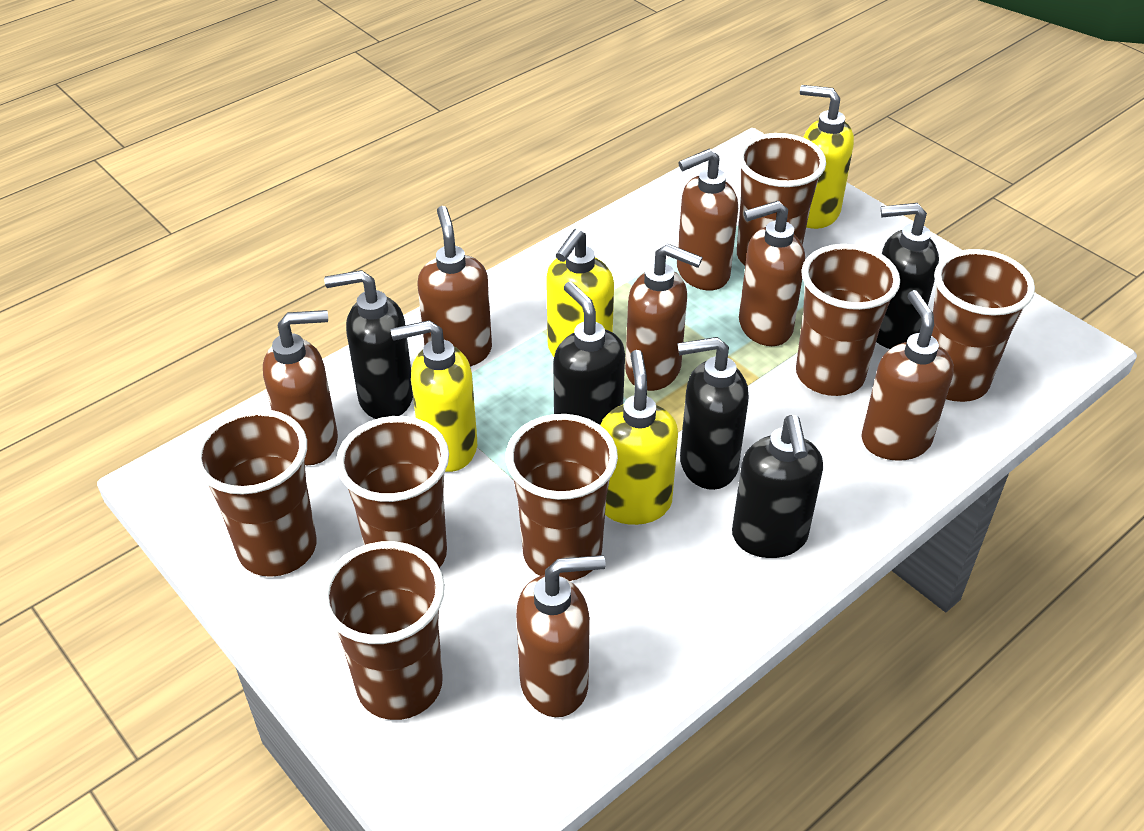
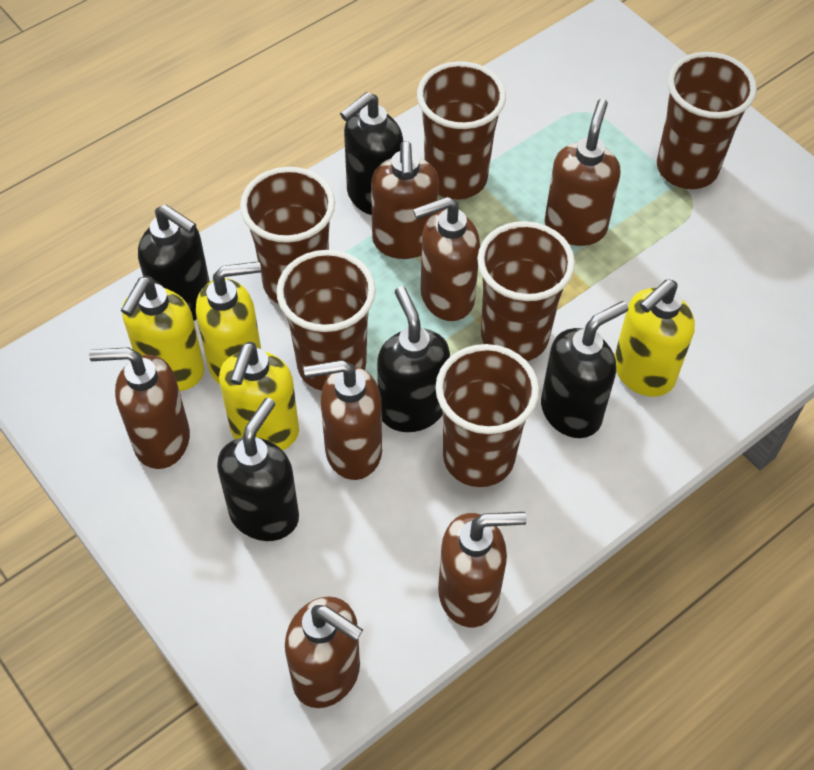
brown cup: [194,409,316,577] [320,541,445,720] [336,416,449,568] [505,414,618,581] [737,133,826,265] [796,244,900,396] [931,249,1035,402] = 7 -> [240,167,335,304] [276,250,376,391] [417,61,506,199] [435,344,539,487] [477,221,575,361] [657,52,757,189] = 6

